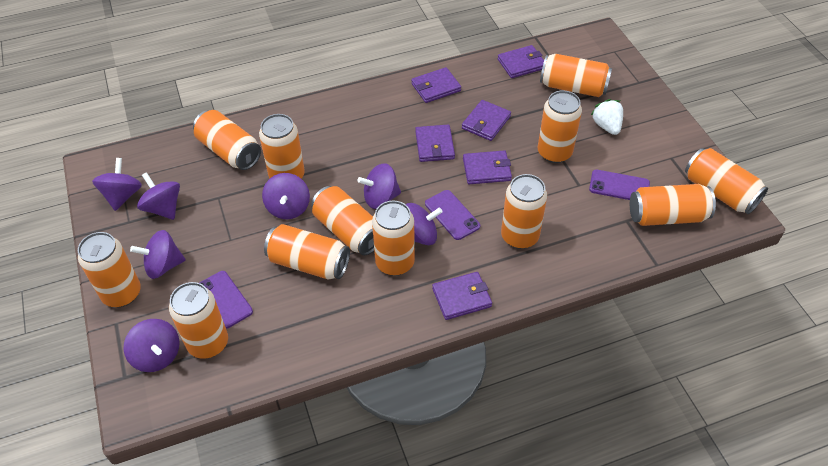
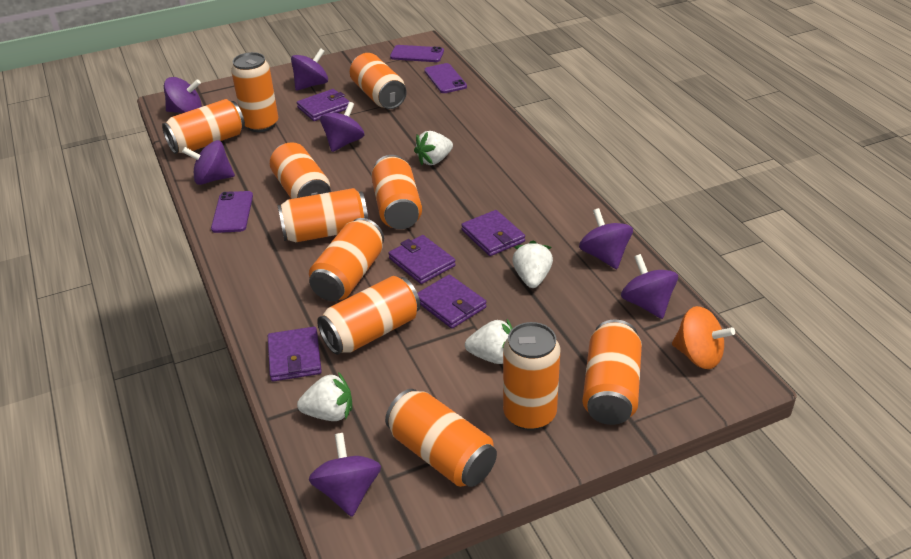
orange can: [78,232,141,307] [169,282,228,359] [193,110,261,170] [259,114,305,179] [264,224,350,279] [311,186,374,256] [372,201,415,276] [501,174,547,249] [538,90,582,163] [540,54,612,97] [630,184,716,226] [685,148,768,214] = 12 -> [162,99,245,154] [231,52,278,132] [270,142,331,199] [277,188,368,242] [309,218,384,301] [317,276,420,355] [350,53,407,109] [371,155,422,229] [385,389,497,487] [503,322,560,430] [582,319,642,425] = 11
orange spinning top: none = 0 -> [672,306,735,369] = 1
purple wallet: [411,67,461,103] [415,125,455,162] [432,272,492,320] [462,100,511,141] [463,150,512,184] [498,45,544,78] = 6 -> [268,327,322,381] [297,89,350,121] [389,235,456,284] [417,274,487,329] [461,210,525,256] = 5
white strawberry: [591,99,623,135] = 1 -> [297,372,352,421] [414,131,453,165] [465,319,513,364] [512,241,553,288] = 4

